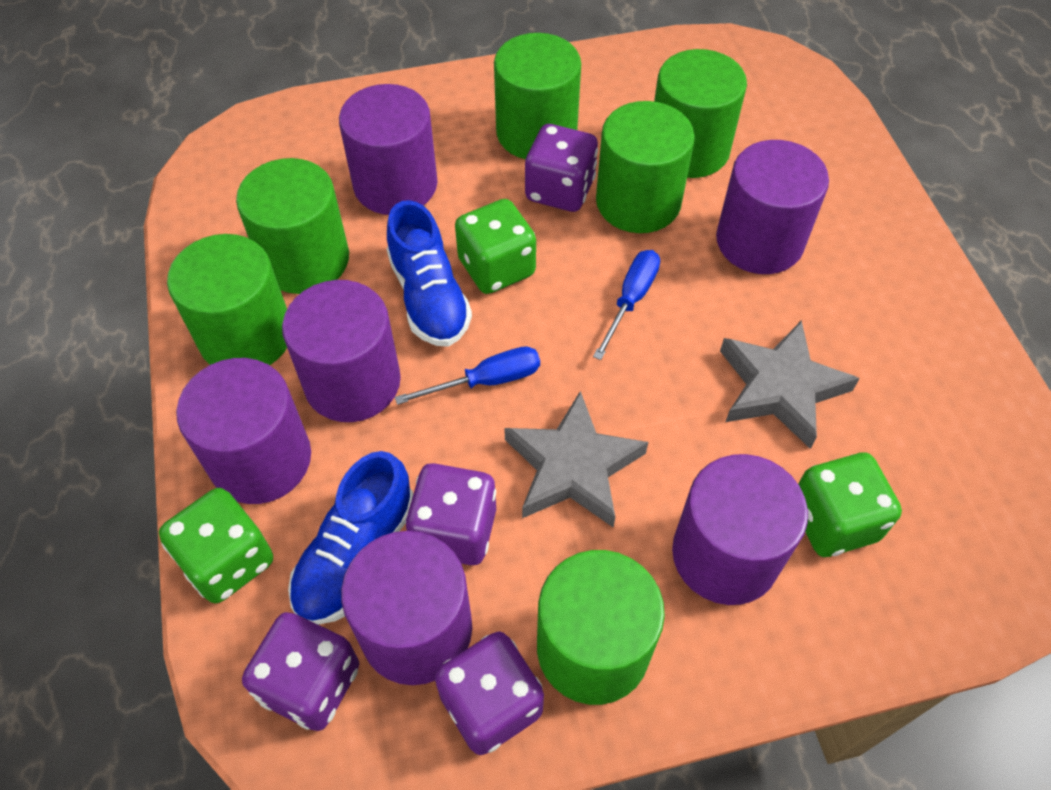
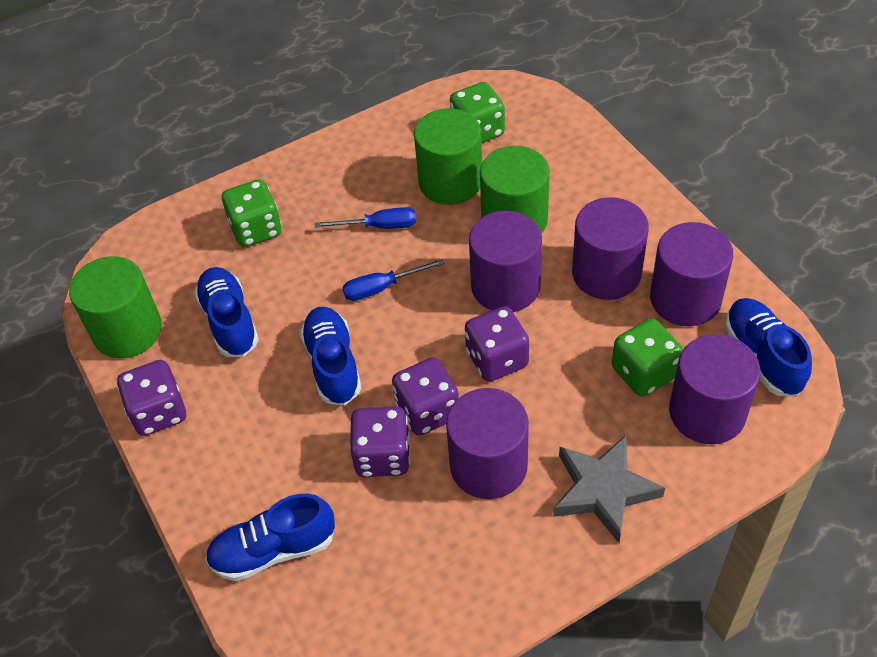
blue shoe: [288,451,413,625] [387,200,472,347] = 2 -> [194,267,259,357] [205,494,335,581] [300,307,361,406] [725,298,812,397] = 4
green cylinder: [167,234,287,365] [236,158,349,294] [494,33,581,159] [537,550,665,705] [596,101,695,233] [654,49,747,178] = 6 -> [69,256,162,359] [414,108,482,205] [480,146,550,234] = 3
grey star: [504,391,648,528] [720,320,860,449] = 2 -> [553,435,665,543] = 1
purple cylinder: [176,358,311,504] [282,280,401,422] [339,84,438,215] [341,531,472,685] [672,454,808,605] [716,140,829,274] = 6 -> [446,388,529,499] [469,211,542,312] [572,197,649,300] [650,222,733,326] [669,334,761,444] = 5

